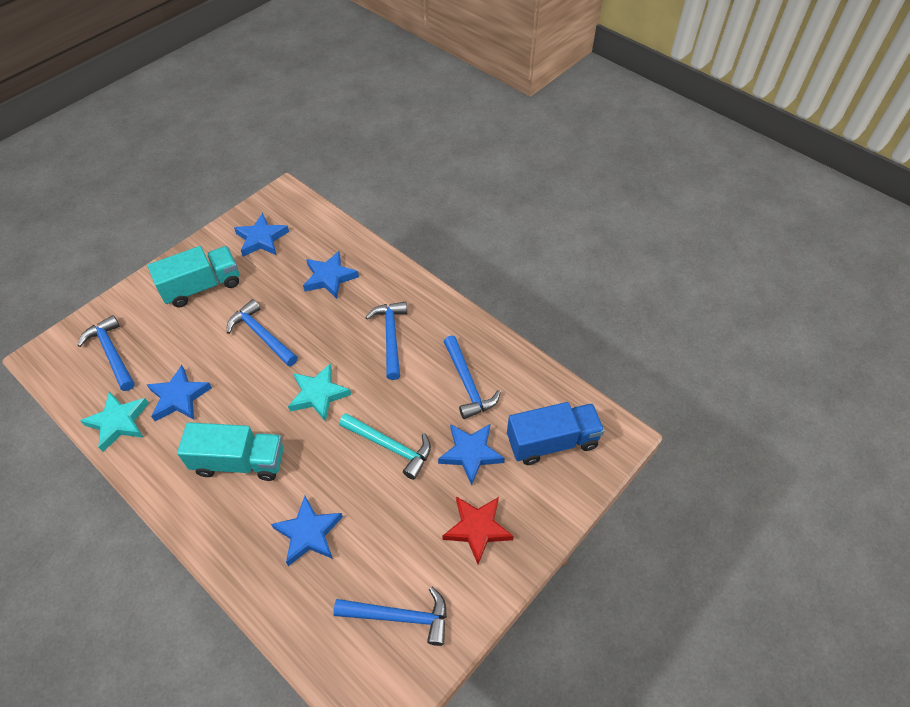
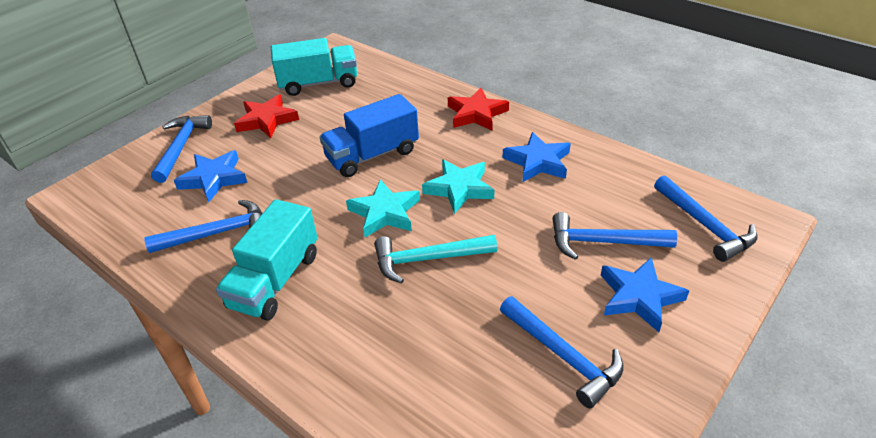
blue star: [147,365,212,421] [234,213,289,257] [271,496,343,566] [303,251,359,299] [438,424,505,485] = 5 -> [174,150,247,202] [503,132,571,182] [601,257,689,332] = 3
red star: [443,497,514,564] = 1 -> [234,95,299,138] [448,88,509,131] = 2

